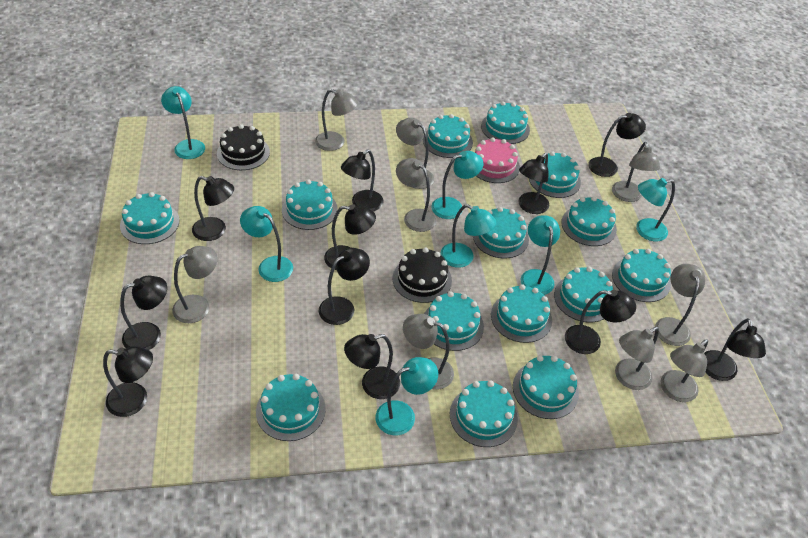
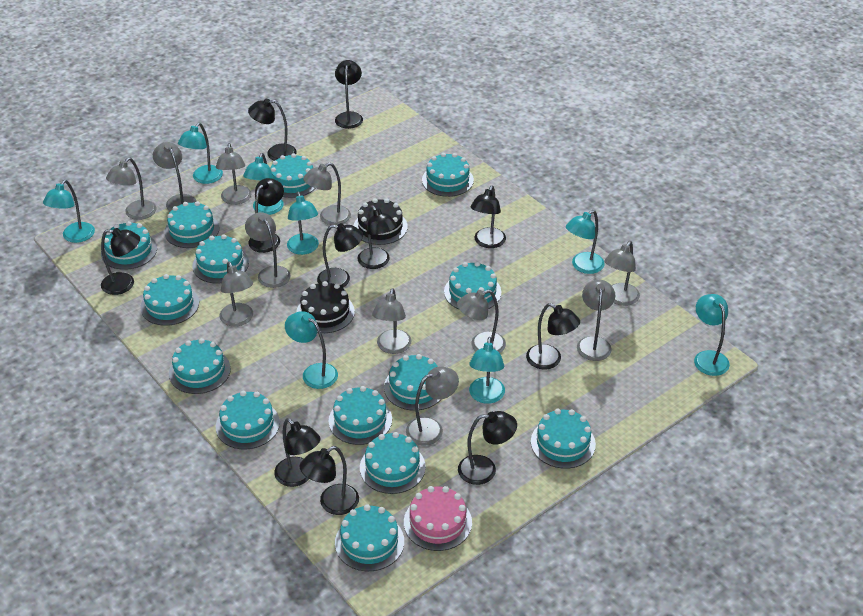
grey lamp: [172,246,218,323] [315,89,358,151] [396,118,434,189] [396,158,436,232] [403,314,454,390] [612,142,660,202] [615,327,659,390] [655,264,705,346] [661,339,708,402] = 9 -> [106,158,157,220] [153,142,197,211] [216,143,251,205] [219,262,253,327] [245,212,291,288] [303,162,351,225] [372,288,412,354] [406,366,459,446] [457,290,506,353] [577,280,615,361] [604,241,640,306] = 11
turquoise lamp: [161,86,205,159] [240,206,293,282] [375,357,438,435] [431,151,484,219] [440,204,496,268] [521,215,560,295] [636,178,675,241] = 7 -> [43,180,95,243] [178,123,223,184] [243,153,284,215] [285,311,338,389] [287,192,319,255] [469,337,505,404] [566,210,605,274] [694,294,730,376] = 8

